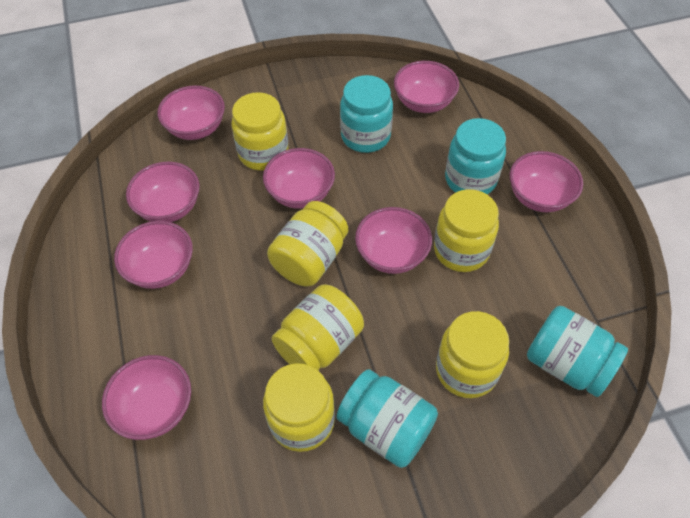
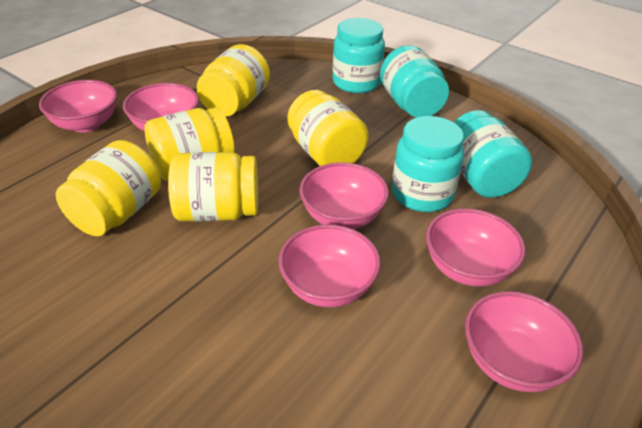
pink bowl: [102,355,191,440] [114,221,193,289] [126,162,199,222] [158,86,225,140] [263,148,335,209] [355,207,432,274] [394,61,459,113] [510,151,583,212] = 8 -> [39,80,117,132] [123,83,199,131] [278,224,381,307] [299,162,389,229] [426,208,525,287] [465,291,584,392] = 6
yellow jar: [231,92,289,171] [263,363,335,452] [267,201,348,286] [271,284,364,370] [434,189,499,272] [436,311,509,398] = 6 -> [56,140,161,236] [144,107,235,181] [168,152,258,222] [197,44,270,117] [287,90,369,166] = 5

